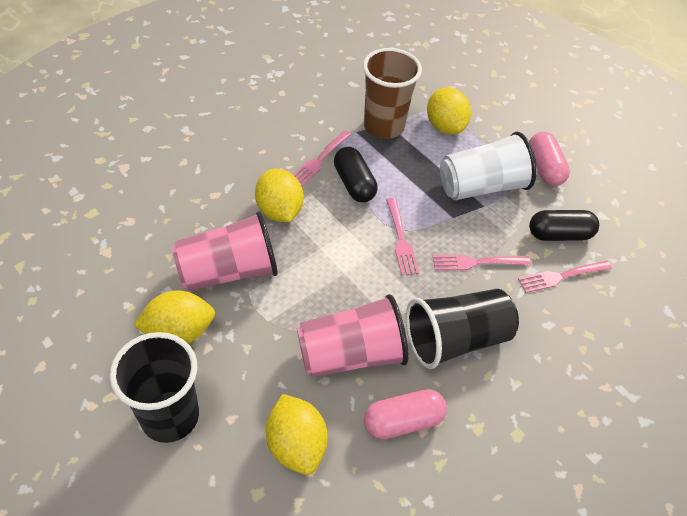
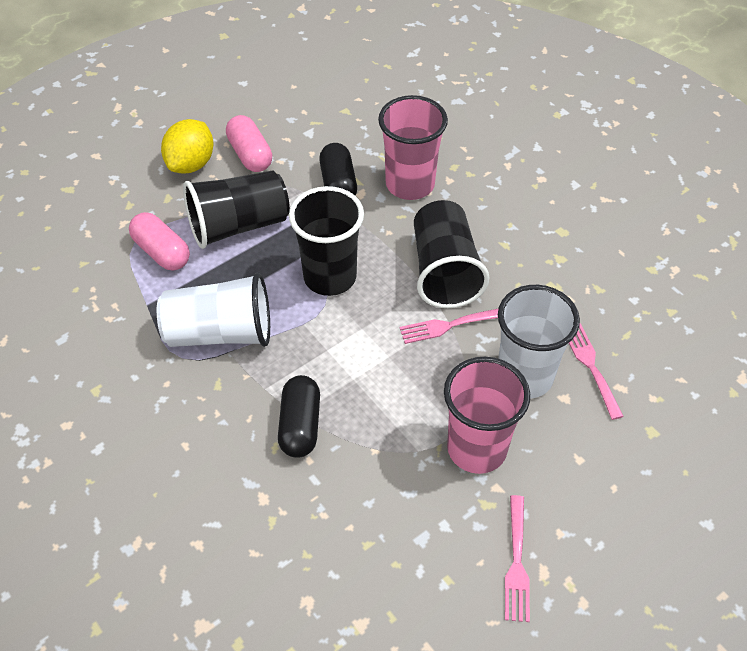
black cup: [110,332,199,443] [406,289,519,369] = 2 -> [183,170,290,249] [289,186,364,296] [414,200,489,308] = 3
brown cup: [363,48,422,139] = 1 -> none = 0
pink fork: [293,130,351,187] [386,198,419,276] [433,255,531,270] [518,261,612,293] = 4 -> [399,309,498,344] [505,495,530,622] [569,324,624,420] = 3
white cup: [440,132,537,200] = 1 -> [157,272,270,347] [498,285,580,398] = 2
yellow lemon: [133,290,215,343] [255,169,303,222] [266,394,327,475] [427,88,471,134] = 4 -> [161,119,213,174] = 1

